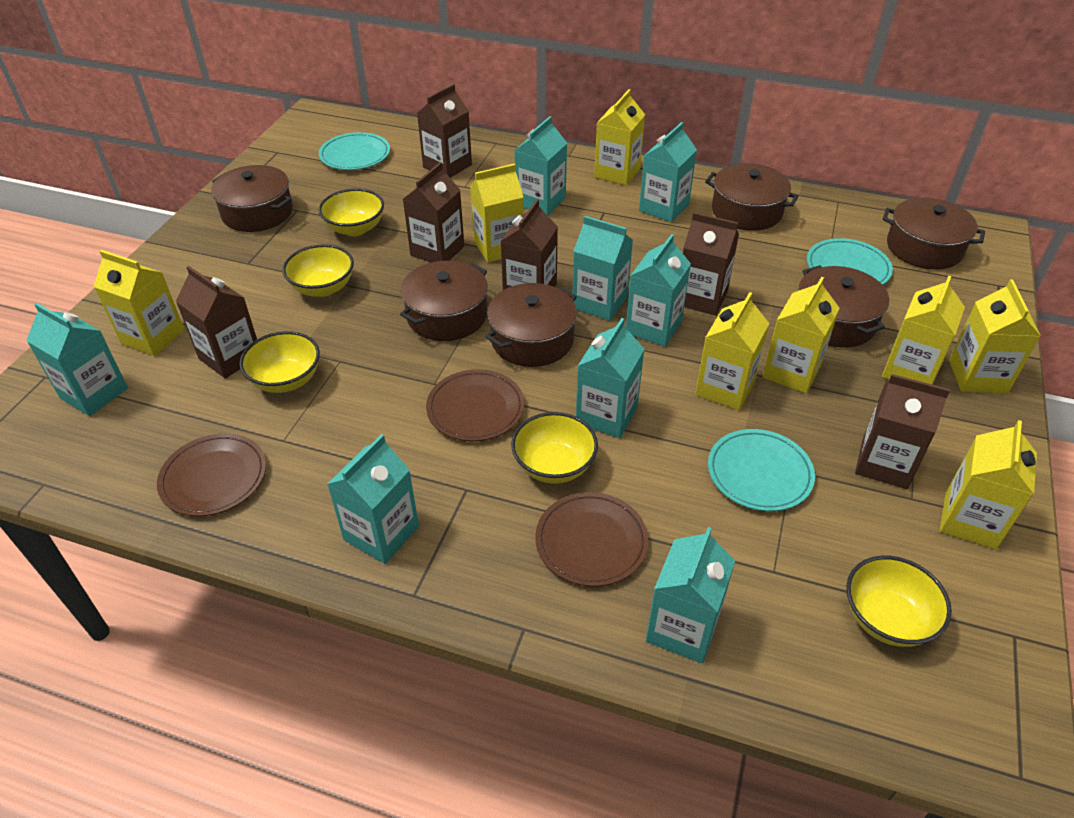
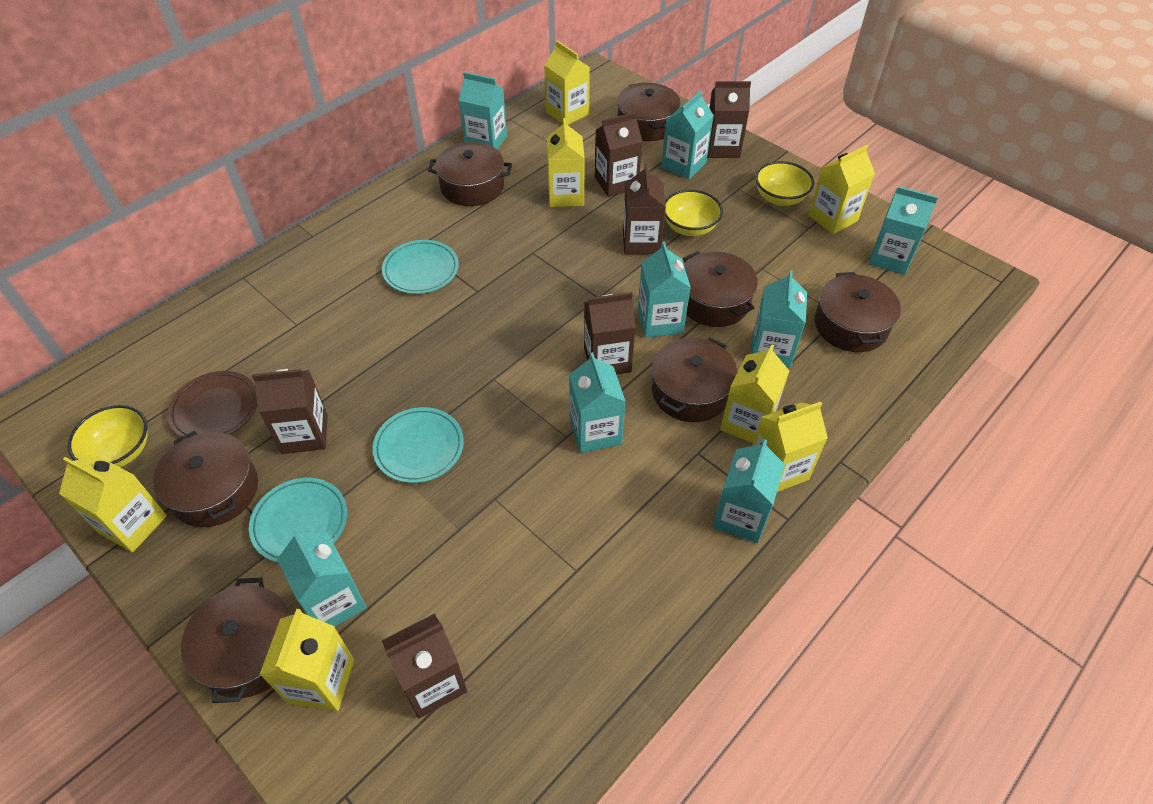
brown plate: [157,433,266,516] [426,369,525,441] [535,492,648,586] = 3 -> [168,371,258,437] = 1
brown pot: [211,165,293,232] [400,261,488,341] [485,283,577,367] [705,163,799,231] [798,265,889,348] [882,198,985,270] = 6 -> [153,431,258,527] [181,578,290,703] [428,142,512,206] [617,83,681,141] [652,337,737,422] [683,251,758,327] [814,272,901,352] = 7
yellow bowl: [239,331,320,393] [282,244,354,297] [319,188,384,236] [511,412,598,484] [846,555,952,647] = 5 -> [68,405,148,467] [665,190,723,236] [755,161,814,206] = 3
yellow carton: [94,250,185,356] [470,164,523,263] [594,89,645,186] [695,292,770,410] [762,277,840,393] [882,276,965,385] [940,420,1037,549] [949,279,1041,394] = 8 -> [59,456,167,552] [259,609,354,711] [544,40,590,125] [547,118,585,207] [720,345,789,443] [752,402,828,492] [808,145,875,234] = 7

